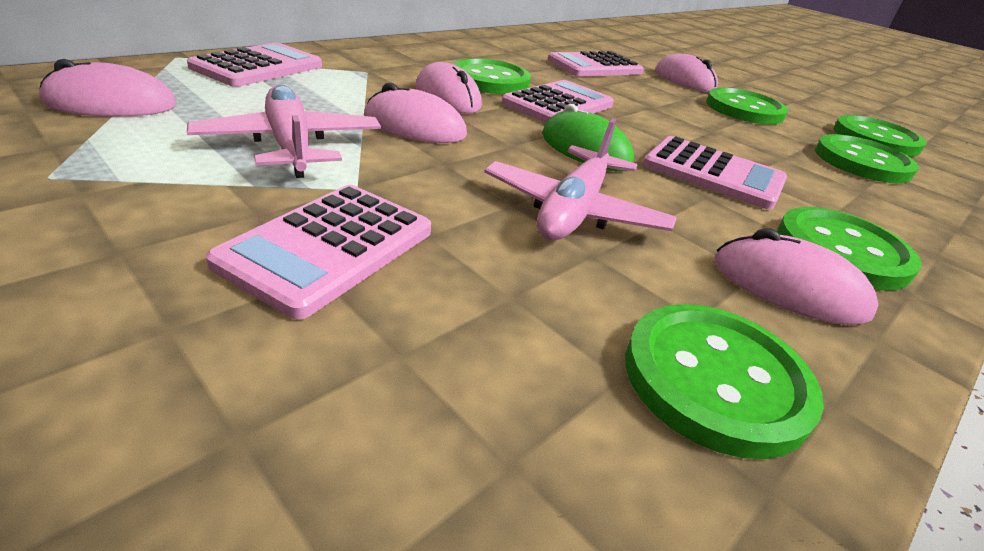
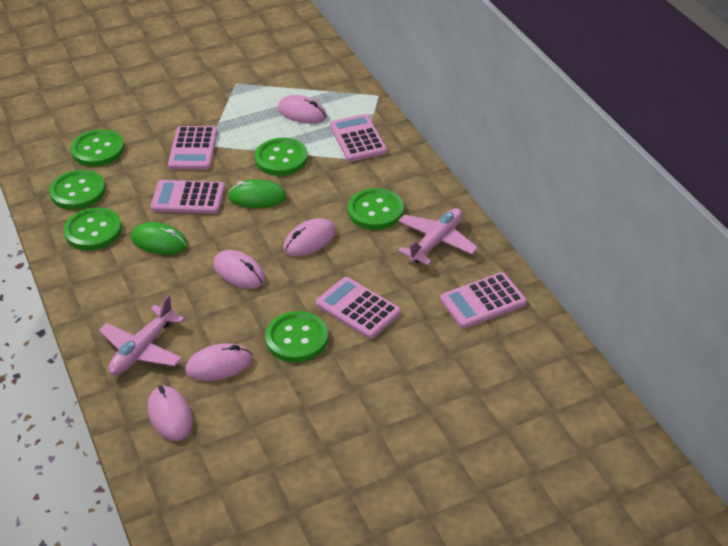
green mouse: [542,104,634,171] = 1 -> [131,222,188,255] [228,179,287,208] = 2

